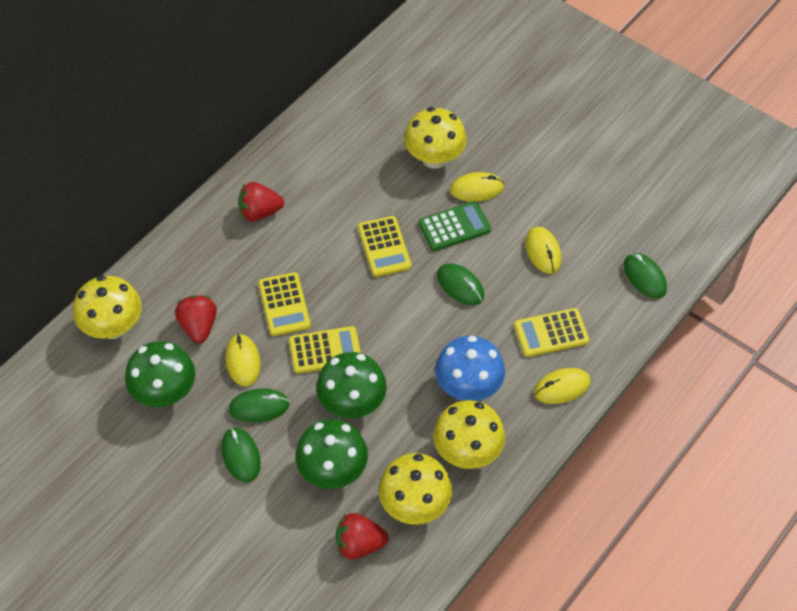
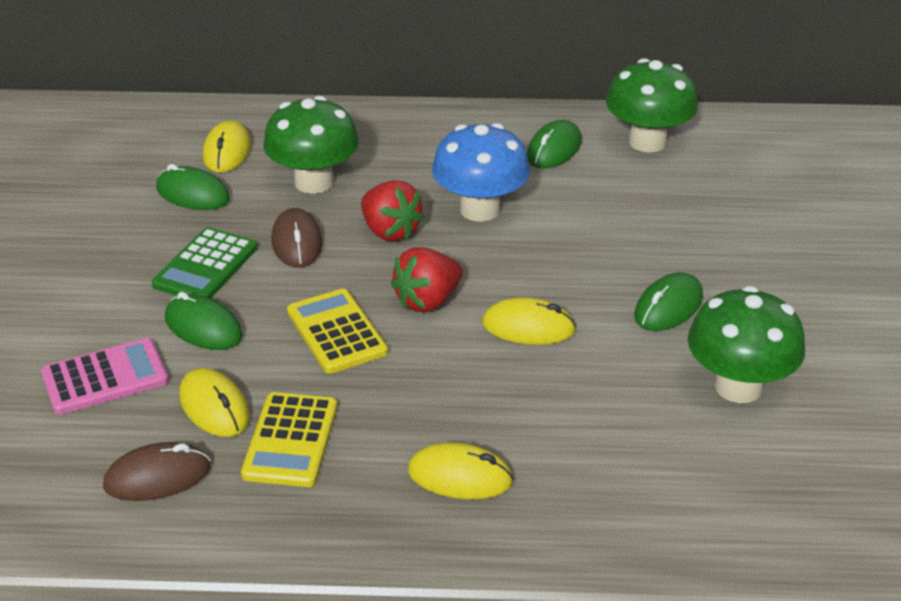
brown mouse: none = 0 -> [103,442,211,501] [272,208,322,268] = 2
pink calculator: none = 0 -> [41,338,169,415] = 1
red strawberry: [175,295,217,343] [238,182,284,222] [335,513,389,560] = 3 -> [361,180,425,242] [390,247,463,312] = 2
yellow calculator: [258,272,311,336] [289,326,361,374] [358,216,411,277] [514,308,589,357] = 4 -> [241,392,337,487] [287,289,388,374] = 2
yellow mushroom: [73,276,142,339] [379,453,452,525] [404,107,467,169] [433,400,505,469] = 4 -> none = 0

